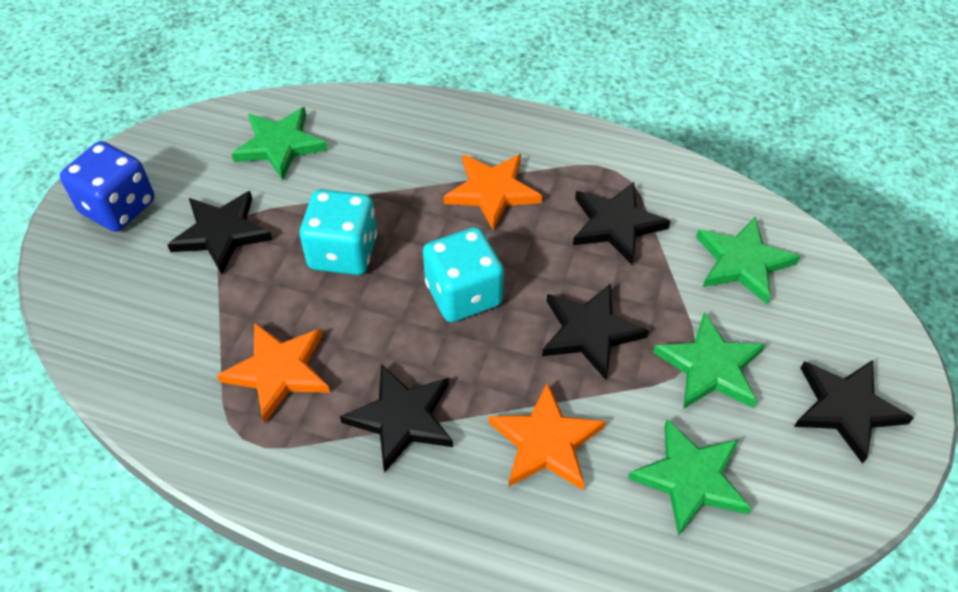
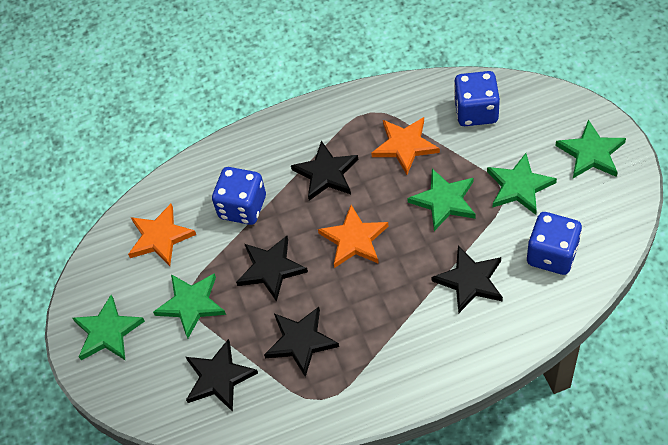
blue dice: [60,141,155,232] = 1 -> [212,167,266,225] [454,71,500,126] [527,212,582,275] = 3
green star: [231,107,328,180] [628,419,751,536] [653,312,766,409] [696,217,800,304] = 4 -> [72,295,145,360] [153,273,226,338] [407,169,476,231] [487,153,557,215] [555,120,626,178] = 5
turquoise dice: [300,189,377,275] [423,227,504,322] = 2 -> none = 0

